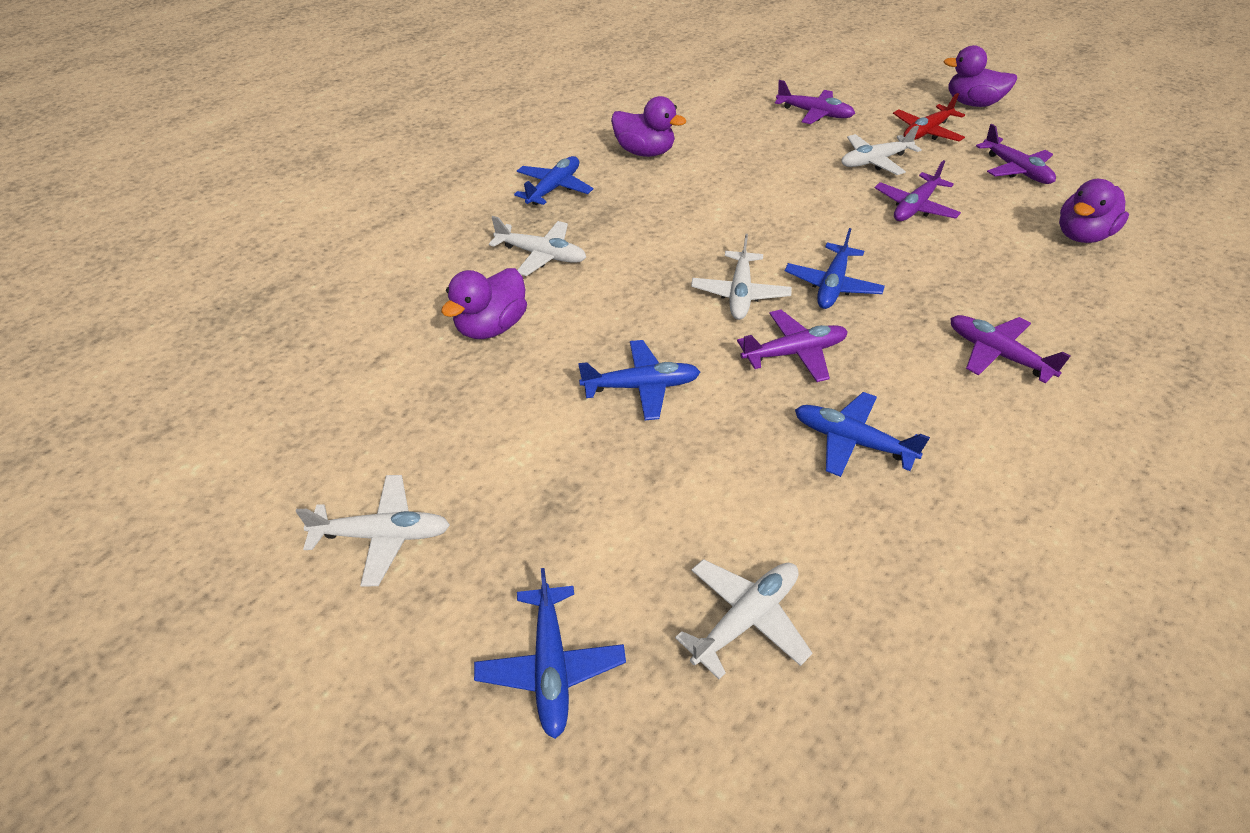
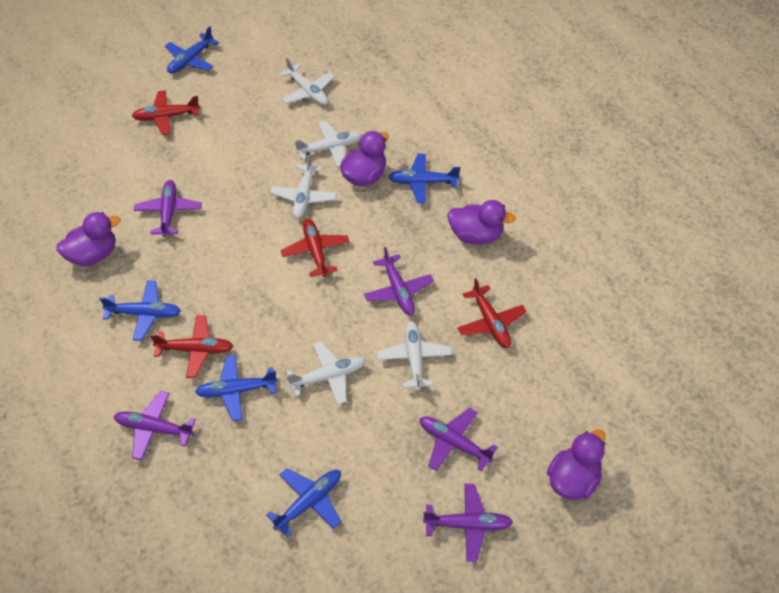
red plane: [893,93,965,141] = 1 -> [132,90,200,135] [150,315,233,378] [281,219,350,277] [457,278,527,348] = 4

